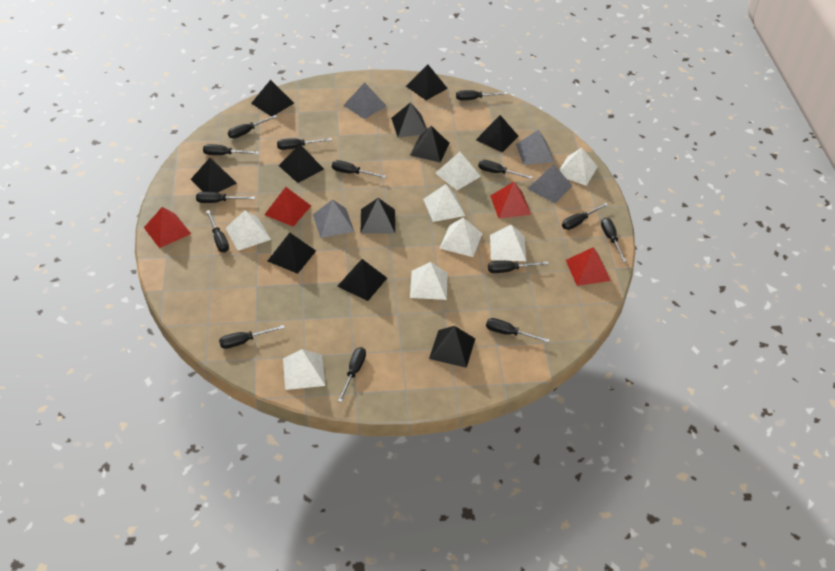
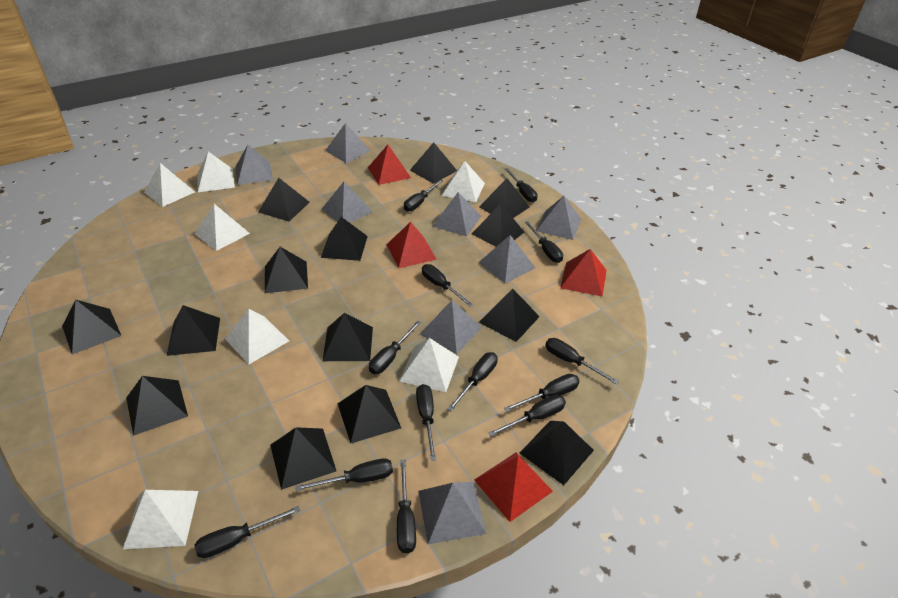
black pyramid: [191,158,237,193] [251,80,294,117] [268,233,316,274] [279,144,324,183] [337,259,387,301] [361,198,395,234] [391,102,427,137] [406,65,448,100] [410,126,450,163] [429,326,475,368] [476,115,519,152] = 11 -> [62,300,122,355] [126,376,188,436] [167,305,220,356] [258,178,310,221] [265,247,308,293] [270,427,336,490] [321,217,368,261] [322,313,373,361] [338,385,401,443] [410,142,457,184] [472,204,524,247] [479,178,529,218] [479,289,540,342] [520,421,594,485] = 14
black screwdriver: [196,192,255,203] [203,144,259,155] [206,210,229,253] [219,325,285,349] [228,115,277,138] [277,138,332,150] [332,160,386,178] [338,347,366,402] [456,90,507,100] [478,160,533,179] [486,318,550,343] [488,261,548,273] [562,203,608,230] [601,218,627,262] = 14 -> [195,506,300,558] [295,458,393,491] [369,321,421,374] [397,459,416,553] [404,179,443,212] [416,384,436,461] [422,264,473,306] [447,352,498,411] [488,395,566,437] [504,374,580,412] [505,168,538,202] [525,221,563,263] [545,338,619,384] = 13
grey pyramid: [313,199,354,238] [343,82,386,119] [516,130,554,165] [528,164,572,203] = 4 -> [235,145,273,185] [322,181,373,223] [325,123,371,163] [418,482,487,544] [419,300,482,354] [432,192,481,237] [479,235,535,284] [536,196,581,240] = 8
white pyramid: [225,210,271,251] [283,349,325,390] [410,262,448,300] [423,184,465,222] [435,152,481,190] [439,218,483,257] [490,225,526,261] [560,148,598,186] = 8 -> [123,490,198,549] [144,163,195,207] [195,204,250,251] [198,152,235,192] [225,309,289,364] [399,338,459,392] [442,161,485,202] = 7

